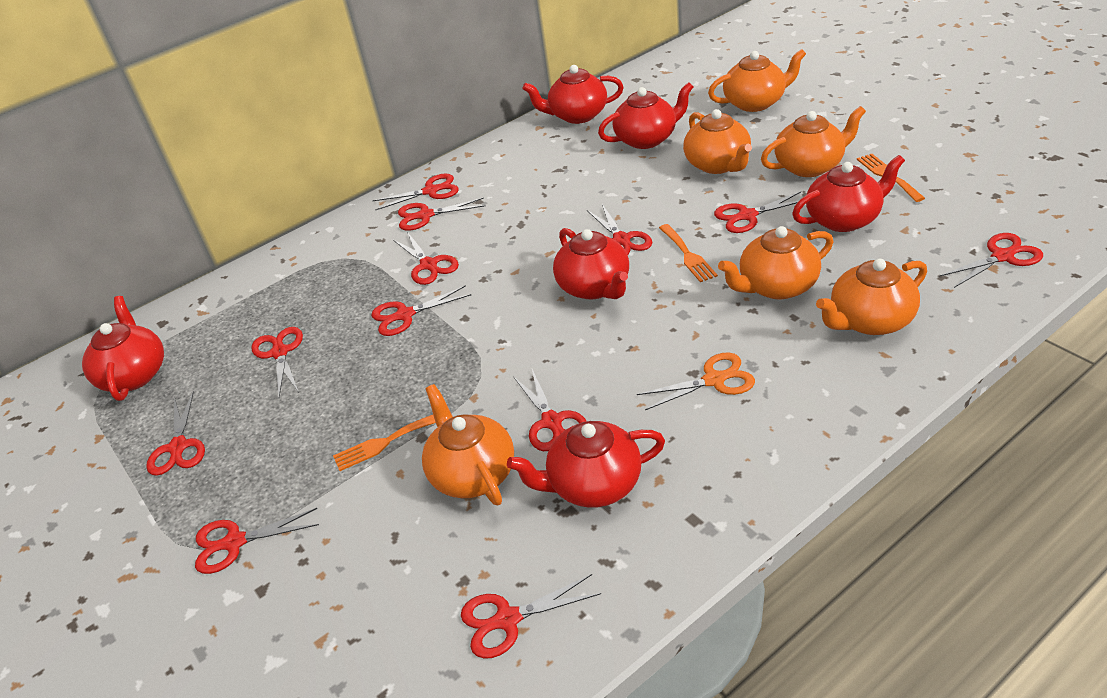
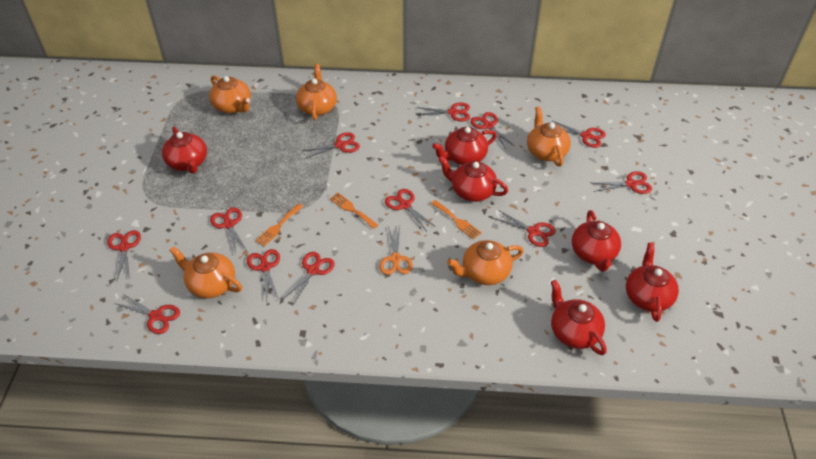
orange teapot: [422,384,514,506] [683,109,752,174] [708,49,806,112] [718,226,834,299] [761,106,866,177] [816,258,927,335] = 6 -> [169,246,242,298] [209,75,251,113] [296,64,337,120] [447,240,524,285] [527,106,571,166] = 5

